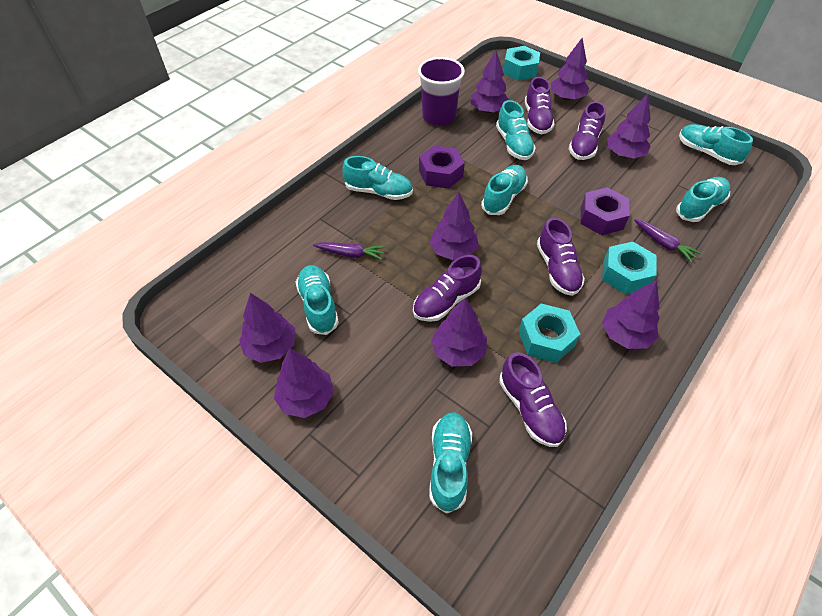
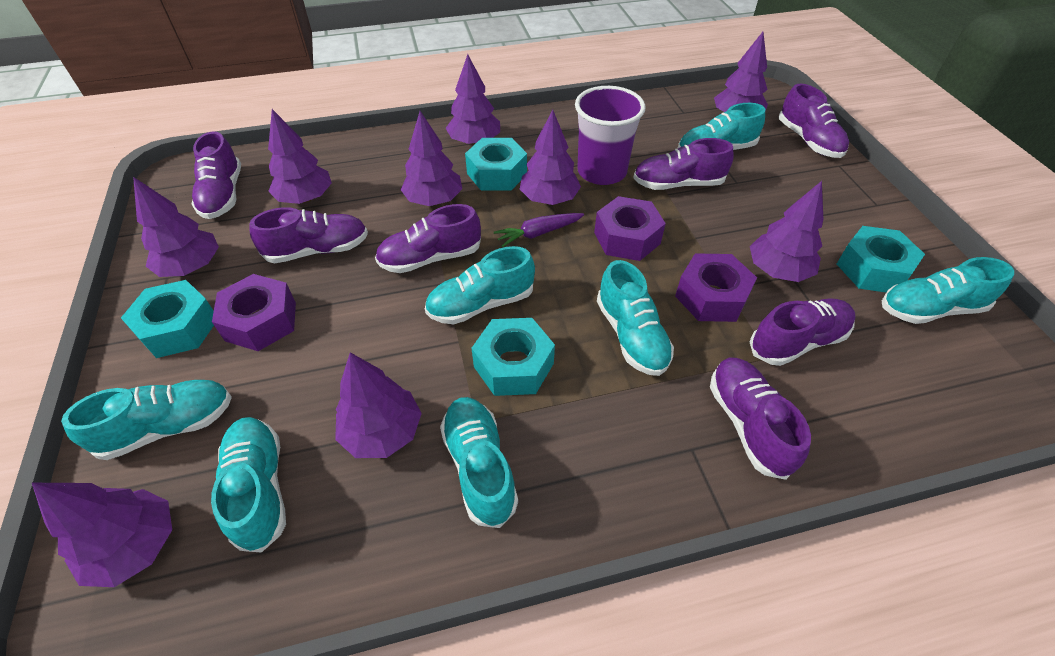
purple carrot: [313,242,385,260] [634,219,701,263] = 2 -> [494,213,584,247] = 1
purple nut: [419,146,465,189] [580,187,630,235] = 2 -> [212,274,296,351] [594,196,666,261] [675,253,757,322] = 3
purple shoe: [413,255,482,322] [499,352,567,447] [525,77,554,135] [537,218,585,296] [568,101,606,160] = 5 -> [191,132,241,219] [249,207,368,263] [375,204,481,273] [633,138,734,190] [710,358,811,480] [749,298,856,366] [779,84,849,158] = 7
purple tree: [239,293,295,363] [274,348,334,418] [430,192,479,260] [431,297,487,366] [471,51,509,113] [550,38,589,101] [602,280,660,349] [607,94,650,158] = 8 -> [32,483,172,587] [133,177,219,277] [268,109,332,204] [335,352,422,458] [401,111,462,206] [446,54,500,145] [520,110,581,205] [714,32,768,112] [750,181,823,282] = 9
turquoise nut: [503,46,540,81] [519,303,580,363] [602,242,657,294] = 3 -> [121,280,214,358] [465,138,527,190] [471,318,555,396] [837,226,925,292] = 4

